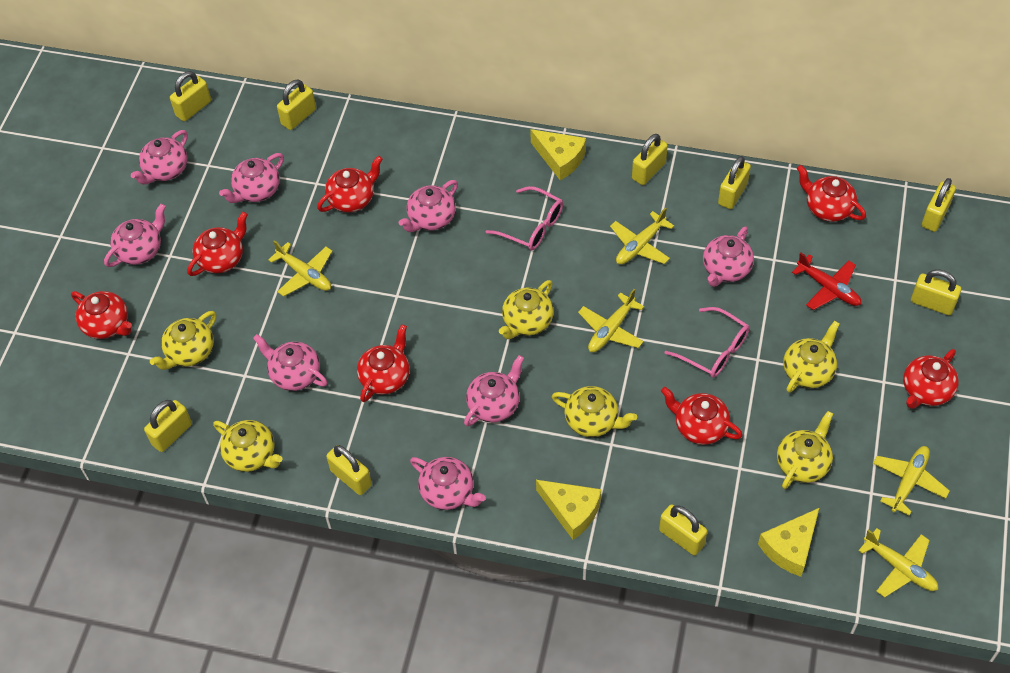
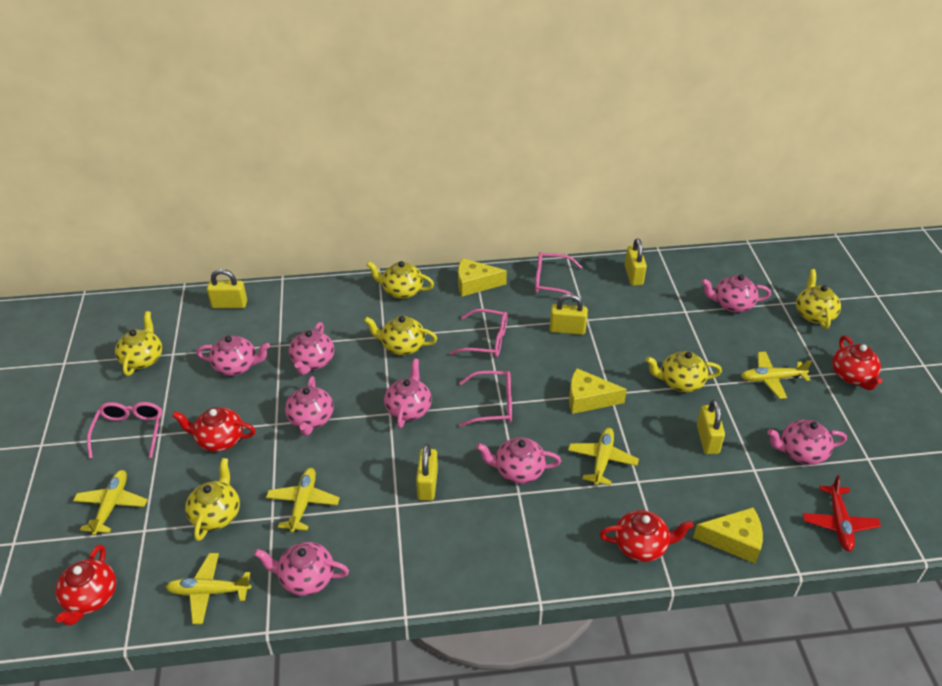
pink glasses: [485,186,563,251] [665,307,749,378] = 2 -> [87,402,162,459] [450,309,507,357] [459,371,512,427] [535,252,582,294] = 4
red teapot: [71,291,132,339] [187,212,248,276] [317,156,383,213] [357,324,410,402] [661,387,743,445] [797,165,866,222] [903,349,959,409] = 7 -> [55,544,116,626] [172,408,256,452] [599,510,693,562] [832,336,883,390] = 4
yellow padlock: [144,400,192,452] [170,71,211,121] [277,80,316,130] [326,445,372,495] [632,134,668,185] [659,504,707,555] [718,156,751,209] [911,269,961,315] [922,178,956,232] = 9 -> [207,269,247,308] [416,444,438,501] [550,294,588,335] [625,238,647,286] [697,399,725,454] = 5

